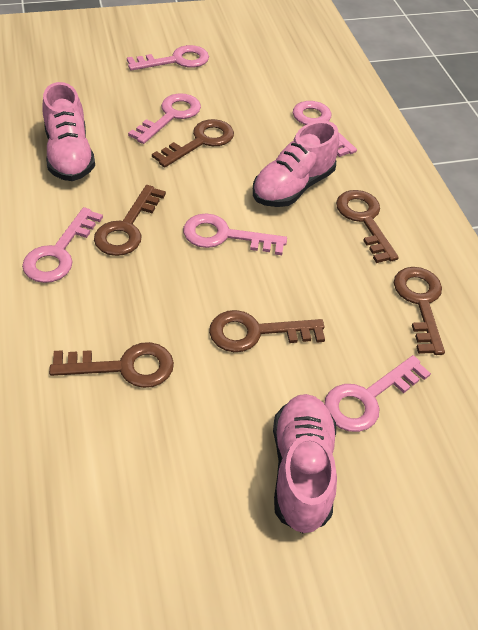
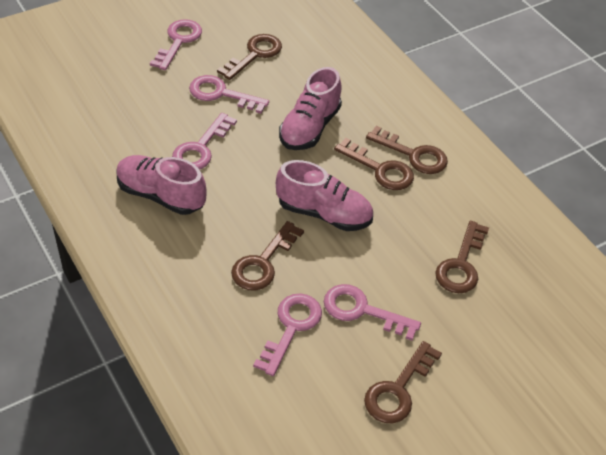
pink key: [22,207,103,283] [127,45,209,71] [128,93,201,144] [183,213,287,255] [293,101,357,157] [324,355,431,432] = 6 -> [150,19,202,70] [172,113,237,170] [189,75,269,114] [253,293,322,376] [324,284,421,341] = 5

